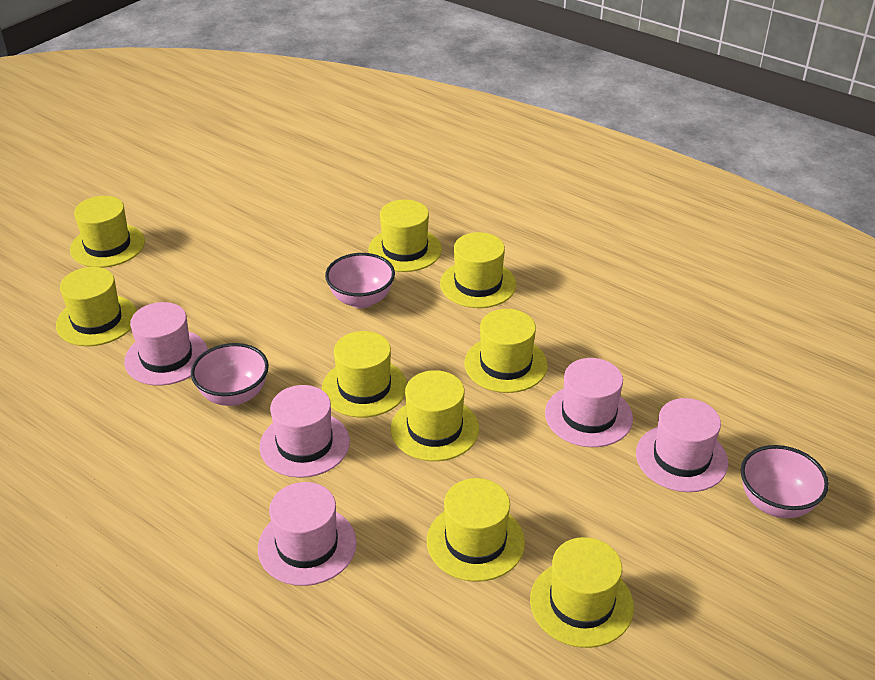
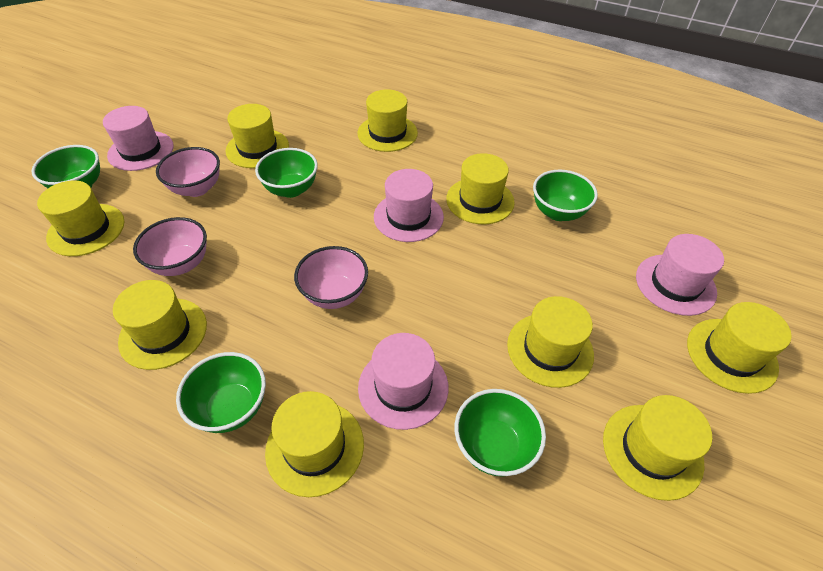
green bowl: none = 0 -> [32,145,100,188] [176,352,266,433] [255,148,318,198] [454,389,546,476] [533,170,598,221] = 5
pink hat: [124,302,208,386] [258,482,357,586] [260,385,350,478] [545,358,633,447] [636,398,728,492] = 5 -> [103,106,174,171] [358,333,449,430] [374,169,444,242] [636,234,724,316] = 4

